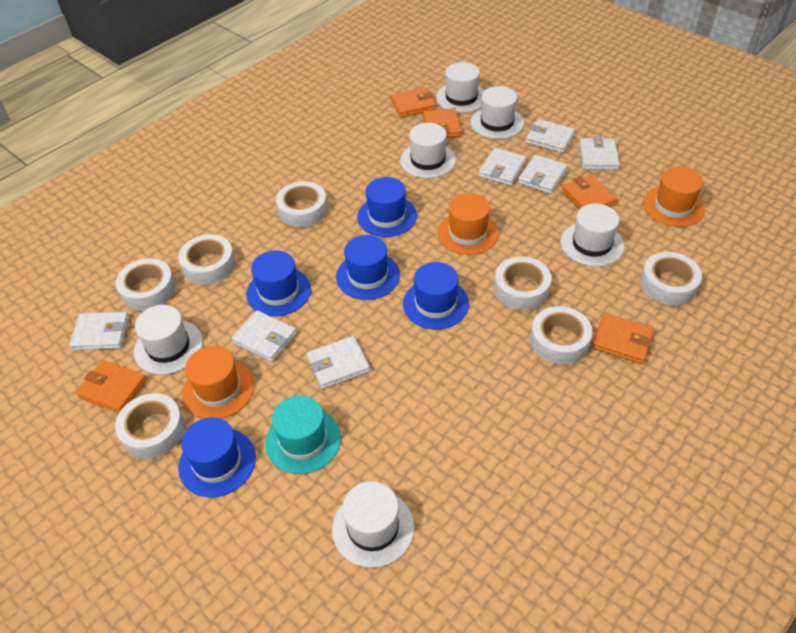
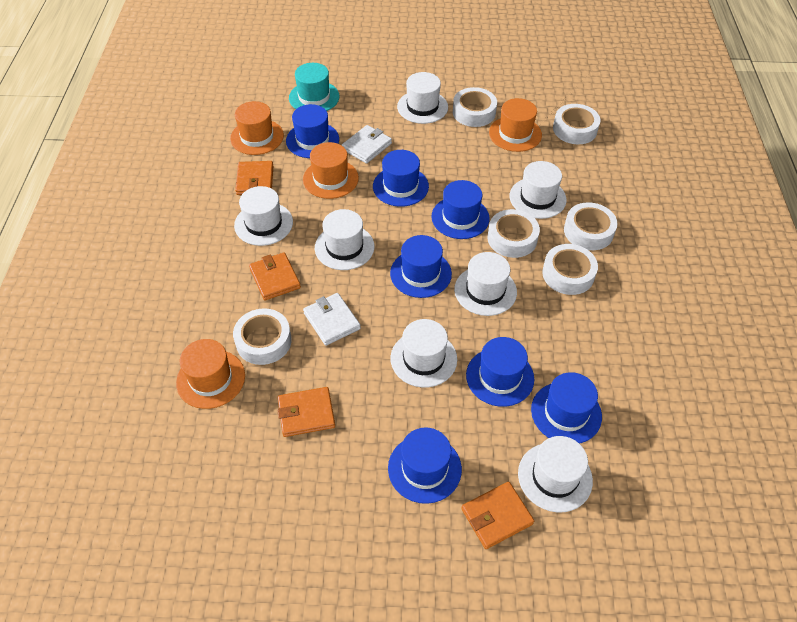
blue hat: [178,417,256,497] [246,251,311,316] [336,235,400,300] [357,177,417,237] [403,262,469,329] = 5 -> [286,104,339,158] [373,150,429,207] [388,427,462,504] [390,235,452,298] [431,180,490,239] [466,337,534,407] [531,372,602,444] = 7
orange hat: [182,346,254,419] [437,193,499,255] [643,167,705,227] = 3 -> [176,339,245,409] [230,101,284,155] [303,142,359,199] [489,98,542,152] = 4
orange wallet: [76,360,147,413] [390,87,436,117] [423,108,462,138] [562,174,618,209] [592,313,654,364] = 5 -> [235,161,273,195] [249,253,301,300] [277,387,335,437] [461,482,534,549] = 4
white hat: [134,305,203,375] [332,481,414,568] [400,123,456,178] [436,62,485,113] [471,86,524,139] [561,204,624,267] = 6 -> [234,186,293,246] [315,209,375,270] [390,319,457,388] [397,72,448,124] [454,252,517,316] [510,161,567,219] [518,436,593,513] = 7
white tape: [115,393,185,458] [116,258,176,311] [178,234,235,285] [276,181,328,227] [494,257,552,310] [530,306,592,364] [640,252,702,305] = 7 -> [233,308,292,365] [453,87,497,127] [487,209,540,258] [542,244,598,295] [553,104,600,144] [564,202,618,250] = 6
white wallet: [69,312,129,351] [231,310,297,362] [307,336,370,389] [478,148,527,186] [518,155,568,194] [525,119,575,153] [579,136,620,170] = 7 -> [303,293,361,346] [342,125,392,164] = 2

